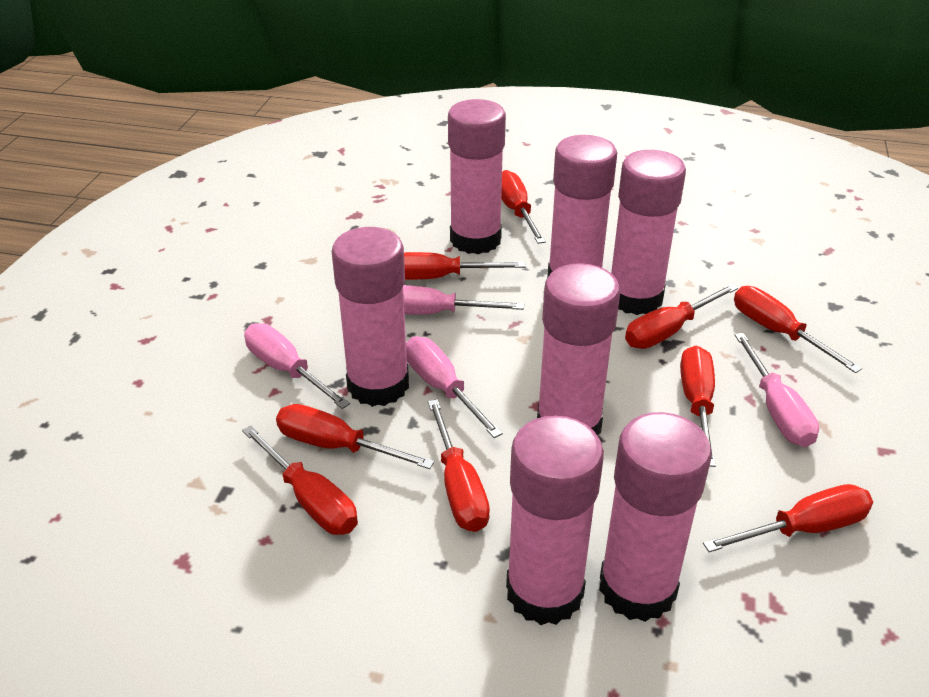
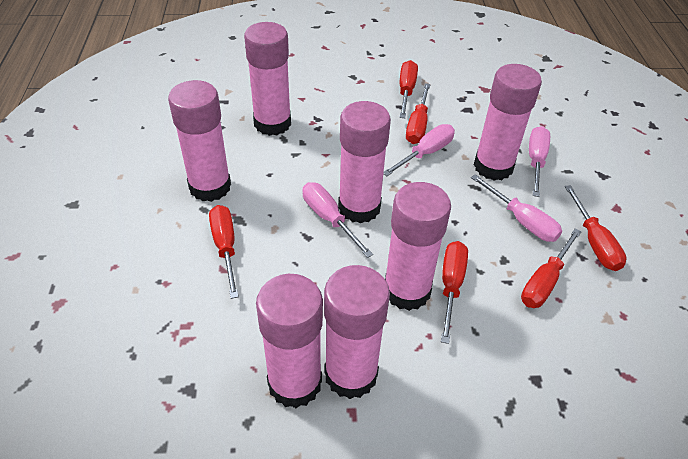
red screwdriver: [242,425,358,535] [276,404,434,469] [404,252,526,280] [428,399,490,532] [501,170,546,244] [625,284,738,349] [680,346,716,467] [703,484,873,552] [734,286,862,373] = 9 -> [209,205,239,299] [399,60,418,118] [406,83,431,144] [441,241,468,344] [521,228,582,308] [565,185,627,271] = 6

